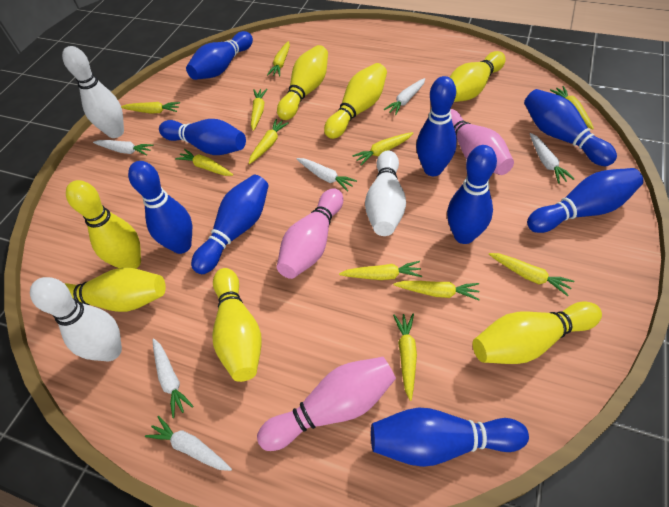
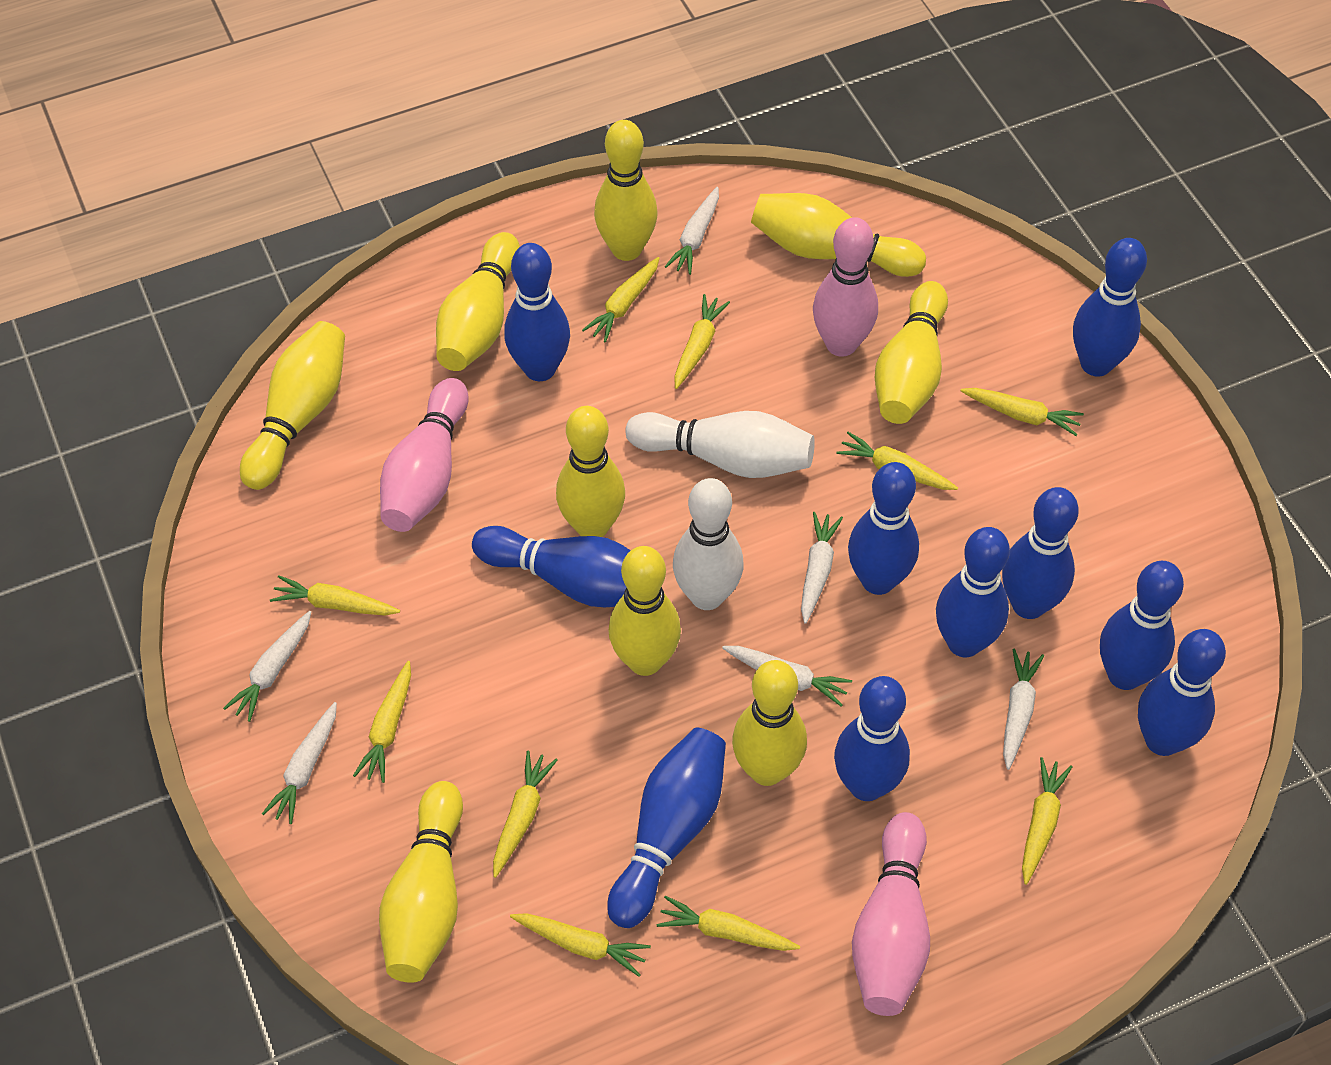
blue bowling pin: [128,161,192,254] [159,119,246,155] [186,31,253,80] [191,175,269,274] [371,407,529,467] [416,76,457,176] [447,145,497,244] [524,89,617,166] [527,168,643,233] = 9 -> [472,526,631,607] [504,243,570,381] [607,728,726,928] [834,676,910,801] [848,462,919,595] [936,527,1010,657] [1002,487,1079,619] [1073,238,1147,376] [1100,561,1184,690] [1138,629,1226,756] = 10
white bowling pin: [30,277,122,362] [62,46,124,138] [365,150,406,236] = 3 -> [625,411,815,478] [673,478,744,610] = 2
yellow bowling pin: [64,267,166,312] [66,180,141,269] [212,268,262,382] [277,45,328,120] [324,63,387,139] [449,51,506,102] [473,301,602,364] = 7 -> [240,321,345,490] [379,781,463,983] [436,232,520,371] [556,406,625,537] [594,120,658,261] [608,546,681,676] [732,660,807,786] [751,193,926,277] [875,281,948,424] = 9
yellow carrot: [121,102,180,113] [175,149,233,176] [249,119,289,164] [251,89,268,131] [267,41,290,77] [339,261,422,280] [352,132,413,165] [393,281,480,300] [393,314,417,401] [489,253,574,296] [550,86,594,129] = 11 -> [270,575,400,616] [353,661,411,783] [493,751,558,878] [510,913,651,977] [582,257,660,343] [657,896,800,951] [674,294,730,389] [837,432,958,490] [961,388,1084,436] [1022,757,1072,885] = 10

